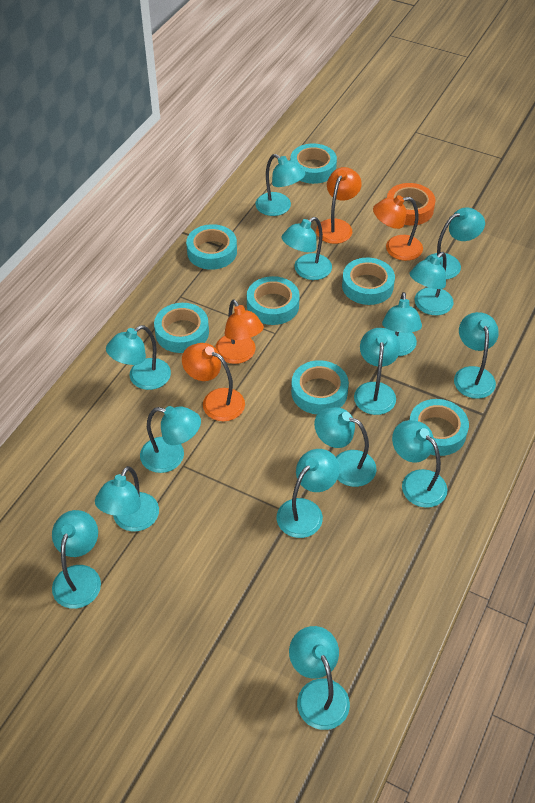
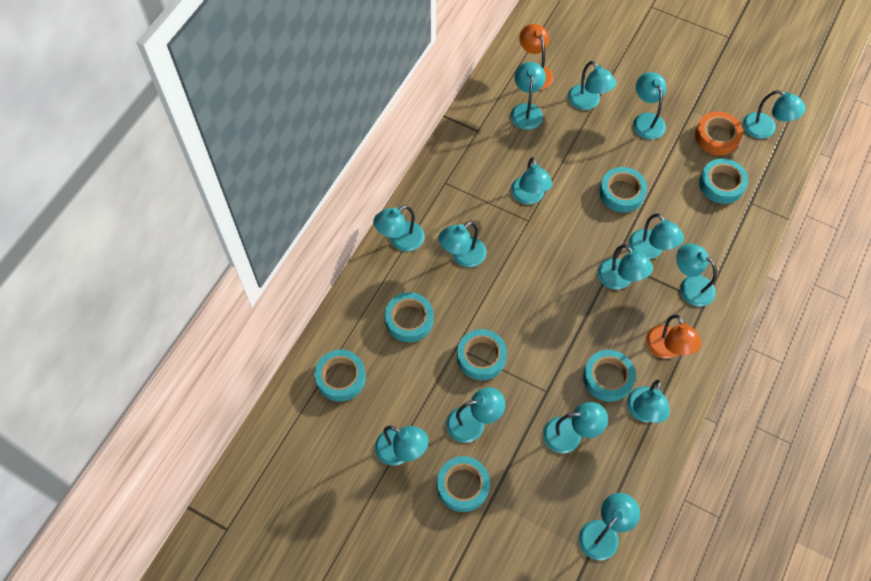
orange lamp: [182,343,245,421] [215,300,264,364] [316,167,362,244] [373,195,423,261] = 4 -> [519,24,553,90] [646,315,701,359] = 2

